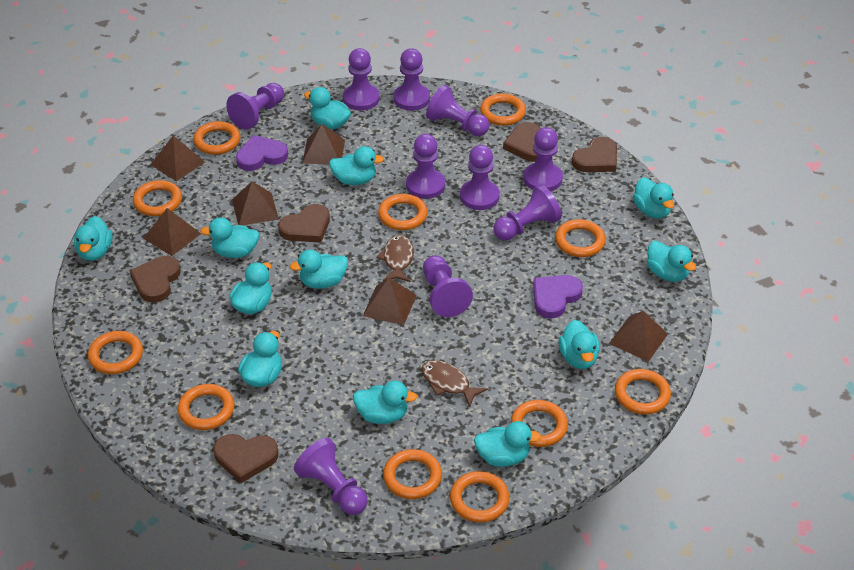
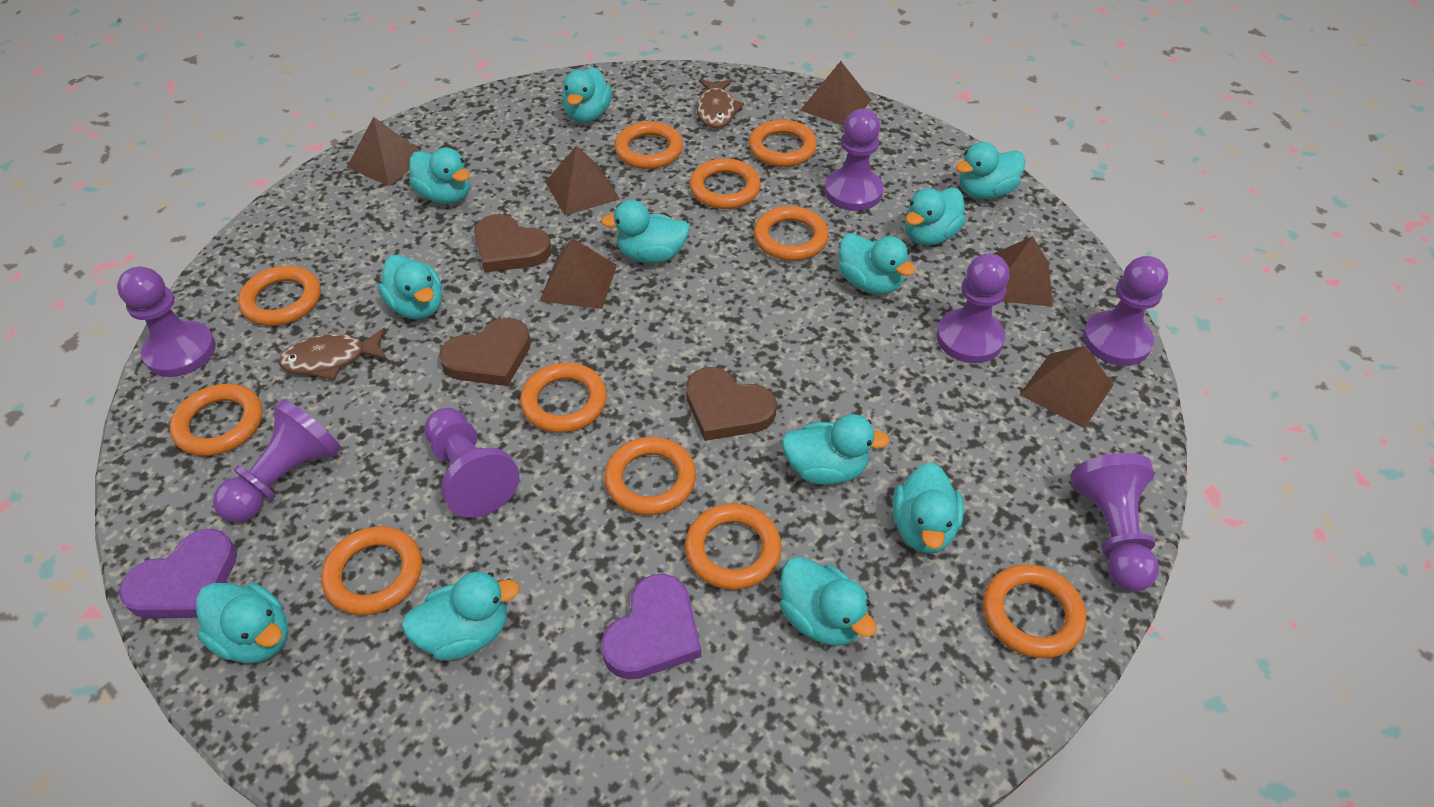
brown heart: [129,256,181,303] [213,434,279,483] [278,204,330,243] [503,122,541,162] [572,137,617,172] = 5 -> [439,318,531,386] [474,214,552,273] [686,367,777,441] = 3
purple pawn: [226,83,284,130] [294,438,368,515] [343,48,380,111] [393,48,430,111] [406,134,445,199] [423,255,473,317] [426,85,489,136] [460,145,500,210] [493,185,562,241] [523,127,563,191] = 10 -> [117,267,216,377] [213,399,341,523] [424,408,520,518] [825,109,884,211] [937,253,1009,363] [1071,453,1159,592] [1083,256,1168,366] = 7

